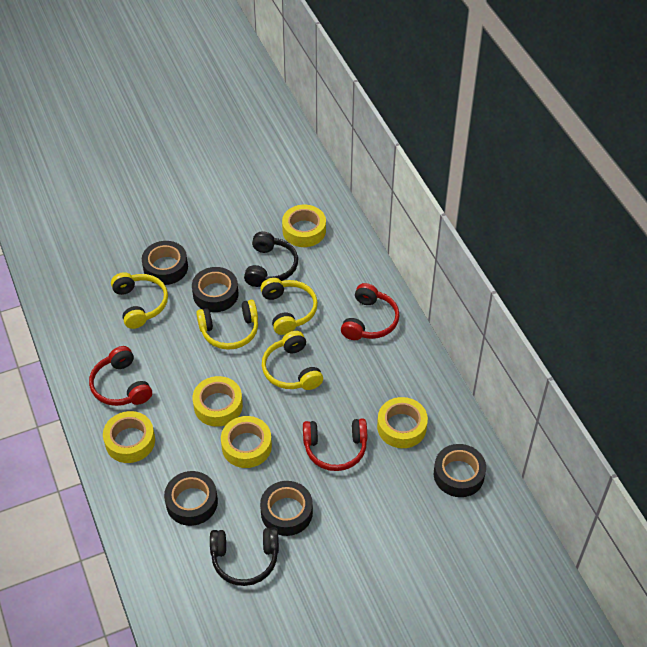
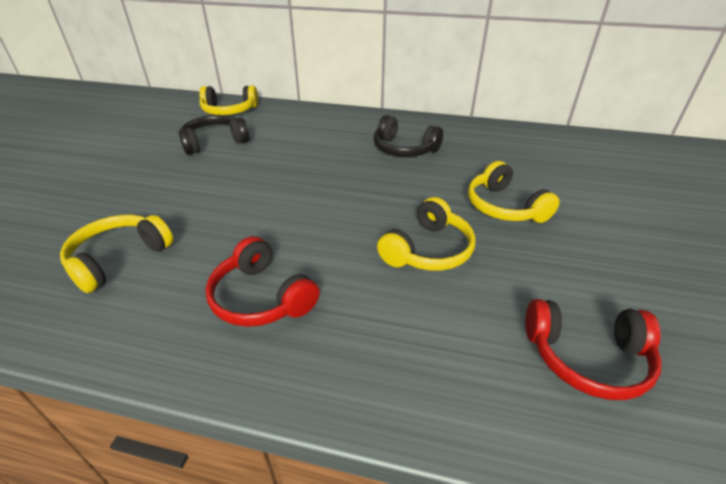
black tape: [142,241,188,285] [164,471,218,526] [192,267,239,312] [260,481,313,536] [434,444,486,497] = 5 -> none = 0
red headphones: [89,346,152,406] [303,419,367,471] [341,283,400,340] = 3 -> [205,236,320,327] [525,299,662,400] = 2
yellow tape: [103,411,155,463] [193,376,243,427] [221,416,272,468] [282,205,326,247] [377,397,428,448] = 5 -> none = 0

